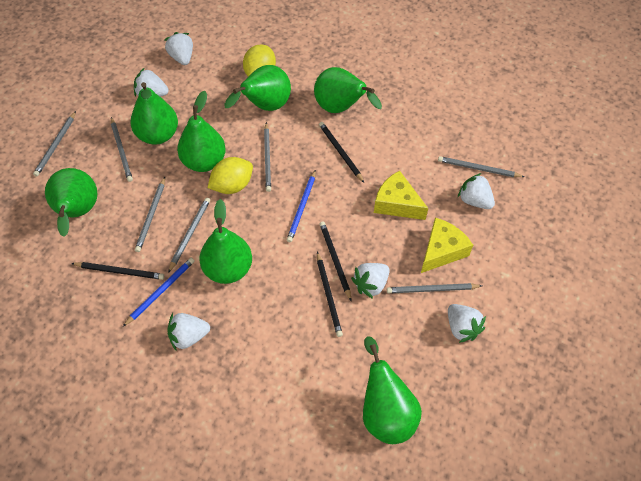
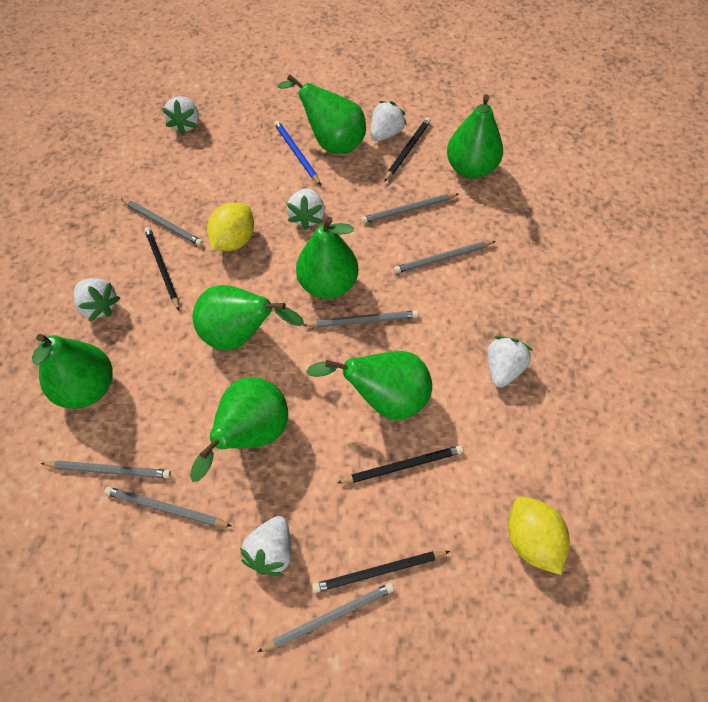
blue pencil: [123,258,195,326] [287,170,316,242] = 2 -> [274,120,321,185] = 1
yellow cheese: [374,171,428,220] [421,218,473,273] = 2 -> none = 0

